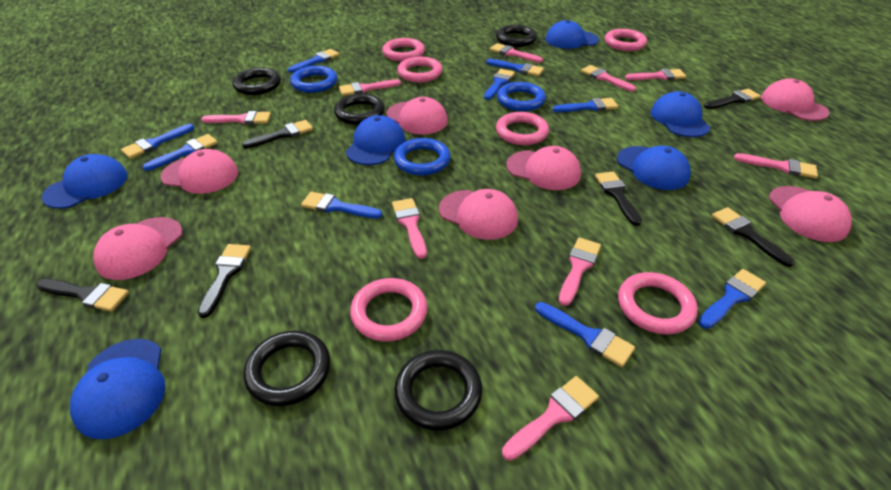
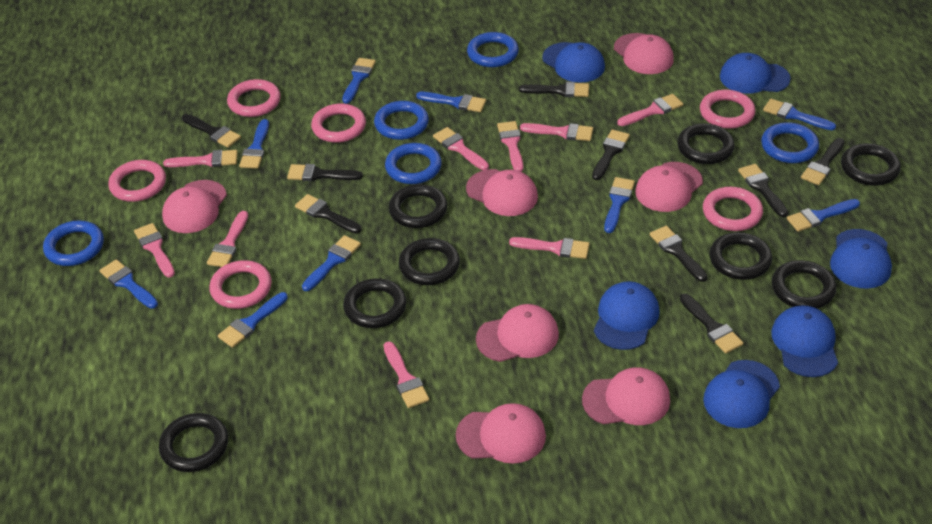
black brush: [36,279,129,311] [198,244,251,318] [242,120,313,149] [595,171,642,226] [704,89,761,109] [712,207,795,267] = 6 -> [182,114,241,147] [287,164,363,181] [295,194,362,234] [519,82,589,97] [592,129,630,180] [650,226,708,282] [680,293,743,354] [738,164,789,217] [801,138,845,185] = 9
black ring: [233,68,281,95] [243,331,330,406] [334,94,385,125] [394,350,482,431] [496,25,537,47] = 5 -> [159,413,228,472] [343,278,406,328] [389,184,447,228] [399,238,460,285] [677,123,735,164] [710,232,772,280] [772,260,836,309] [841,143,901,186] = 8
blue ring: [290,66,337,93] [394,138,450,176] [497,82,546,111] = 3 -> [43,221,104,266] [374,101,429,140] [385,143,442,184] [467,32,519,67] [761,122,819,163] = 5

